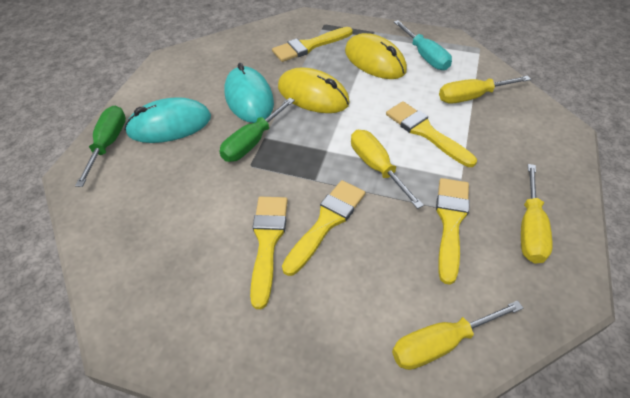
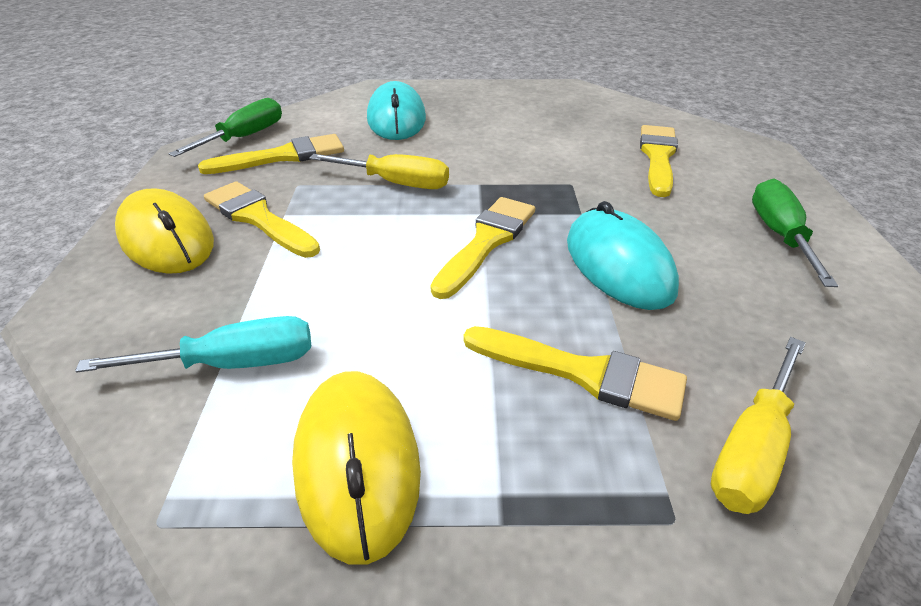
yellow screwdriver: [351,130,424,209] [392,300,523,370] [439,76,531,103] [521,164,553,263] = 4 -> [309,154,449,189] [711,337,806,514] = 2

